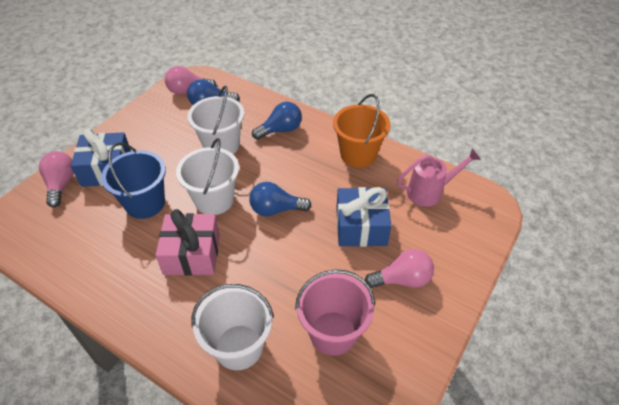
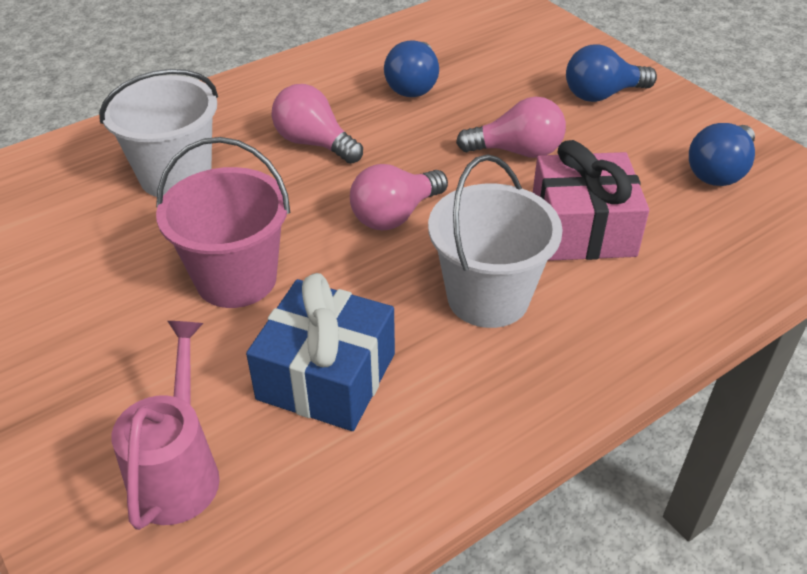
blue bucket: [101,142,166,219] = 1 -> none = 0
blue gift: [71,128,131,187] [336,187,392,247] = 2 -> [246,273,395,431] = 1
orange bucket: [333,94,391,168] = 1 -> none = 0
white bucket: [176,138,239,215] [188,86,244,154] [191,284,274,370] = 3 -> [99,69,218,197] [428,155,563,328] = 2

